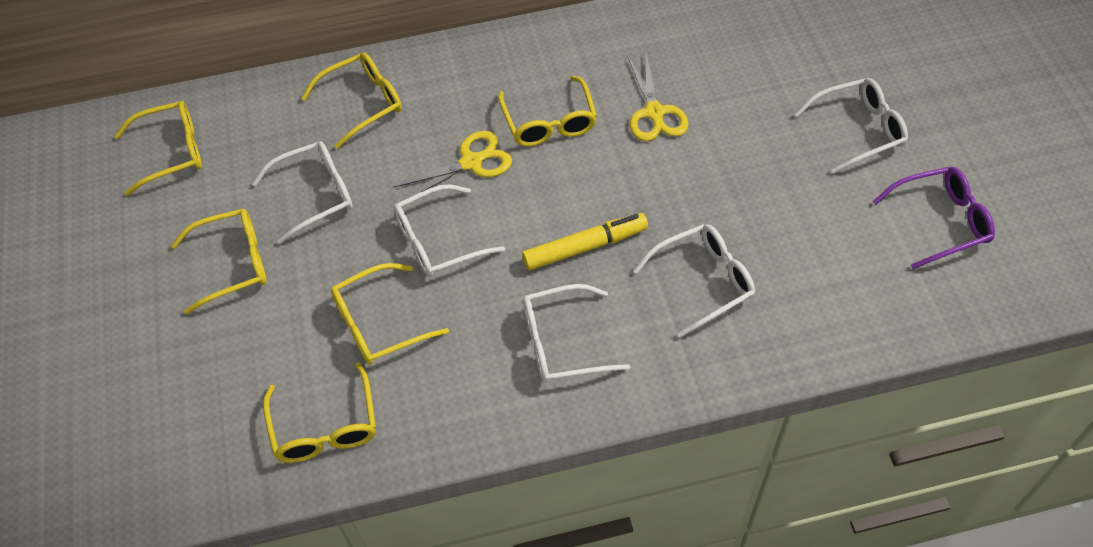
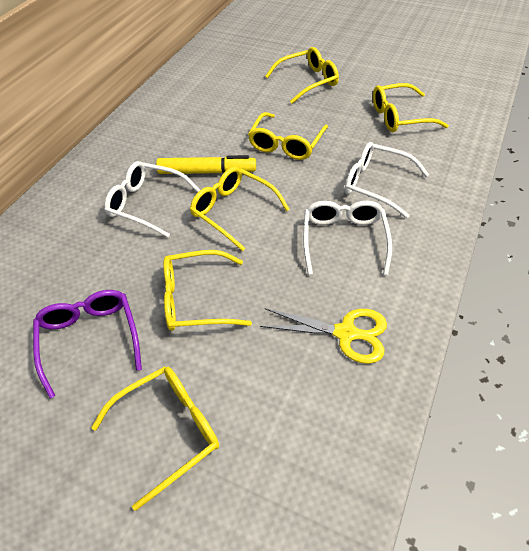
white glasses: [252,141,353,244] [394,184,505,277] [523,284,630,383] [634,224,755,338] [795,78,908,174] = 5 -> [104,161,200,237] [303,201,392,275] [345,142,429,218] = 3
yellow scissors: [393,131,512,199] [628,54,689,141] = 2 -> [260,308,387,364] = 1

